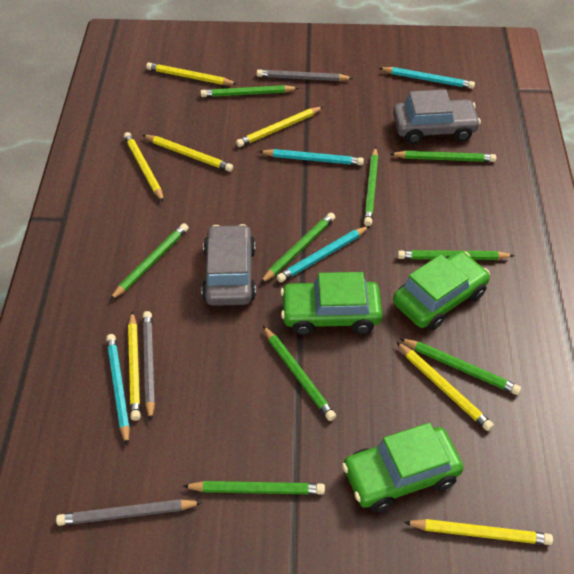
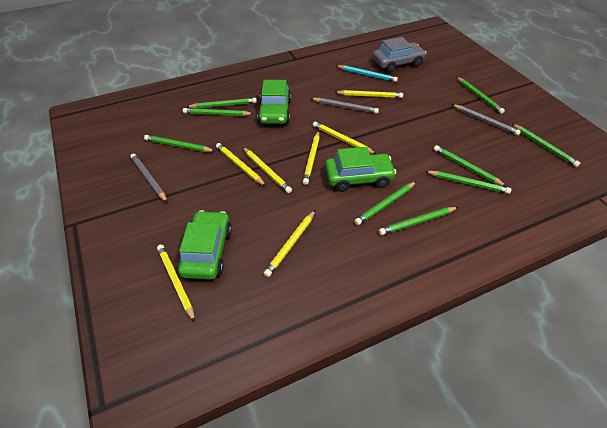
grey car: [201,224,256,306] [393,90,481,144] = 2 -> [372,37,426,72] = 1
turquoise pencil: [106,334,130,446] [258,149,364,165] [276,226,369,282] [379,67,475,89] = 4 -> [337,65,398,82] = 1

